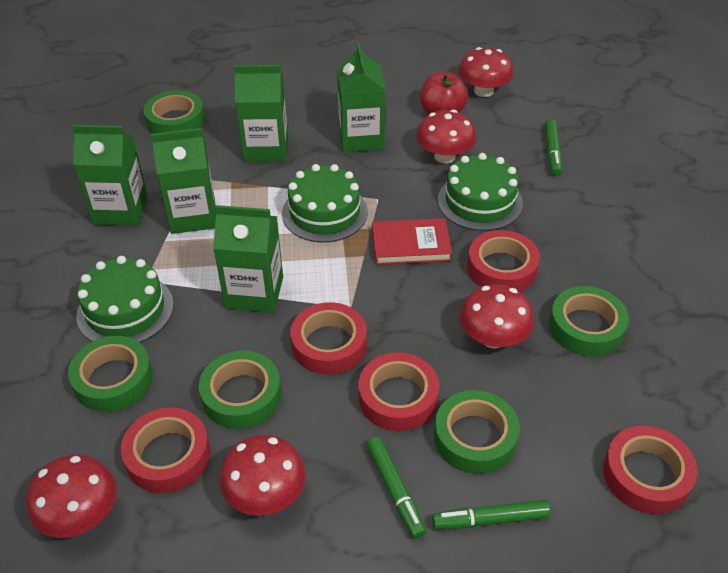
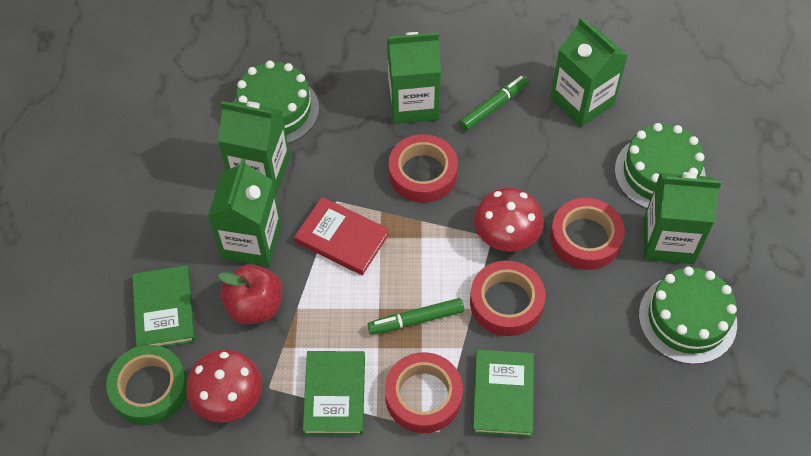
green book: none = 0 -> [132,265,195,347] [303,351,365,435] [472,350,534,437] = 3
green marker: [366,437,426,539] [432,500,551,529] [544,119,562,176] = 3 -> [368,298,464,335] [459,75,529,131] = 2
green tape: [68,336,153,412] [143,90,205,134] [199,351,281,429] [434,390,520,474] [549,286,629,357] = 5 -> [106,345,188,425] = 1
red mushroom: [26,455,117,538] [220,435,306,516] [416,110,476,163] [458,47,514,97] [460,284,534,348] = 5 -> [186,349,262,422] [474,187,544,251] = 2
red tape: [121,408,210,493] [290,302,367,375] [358,353,439,431] [467,230,540,292] [603,426,698,514] = 5 -> [385,352,463,433] [388,134,458,203] [470,261,546,336] [550,198,625,270] = 4

